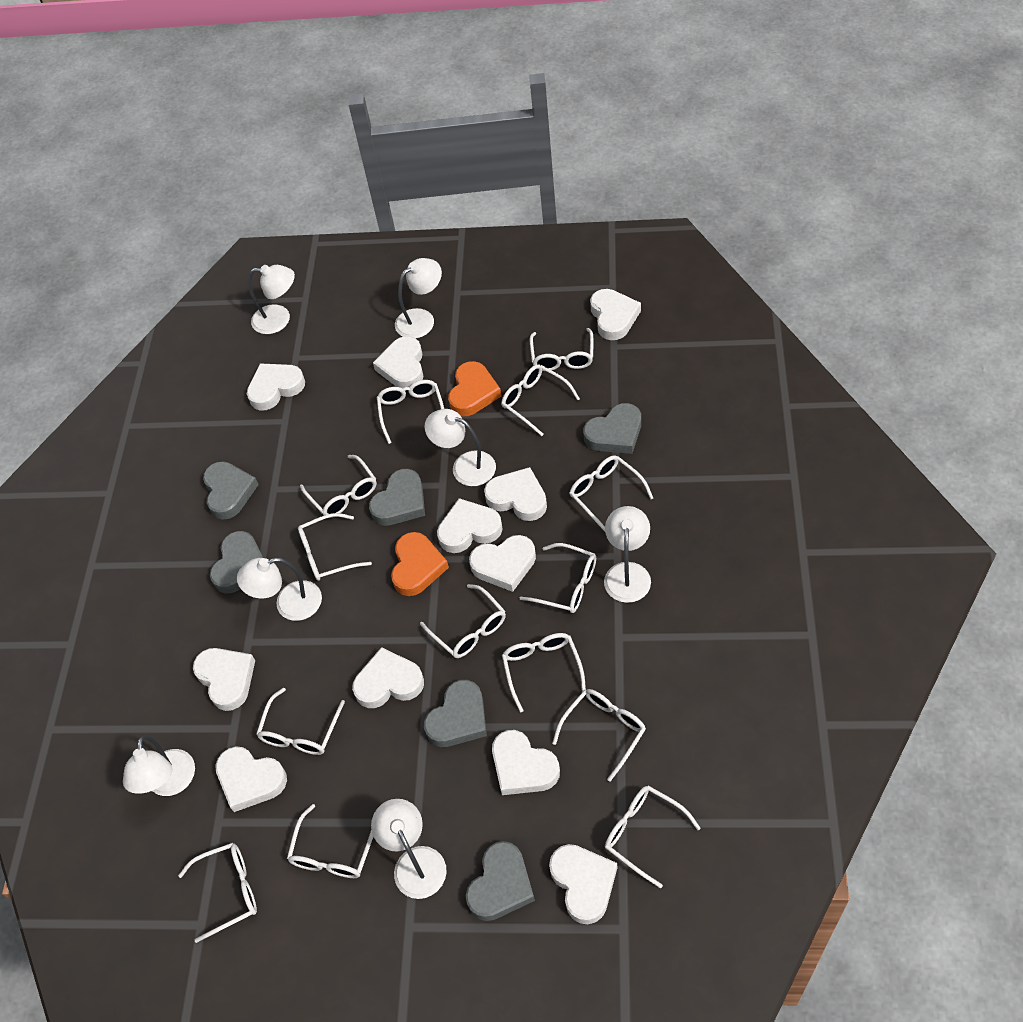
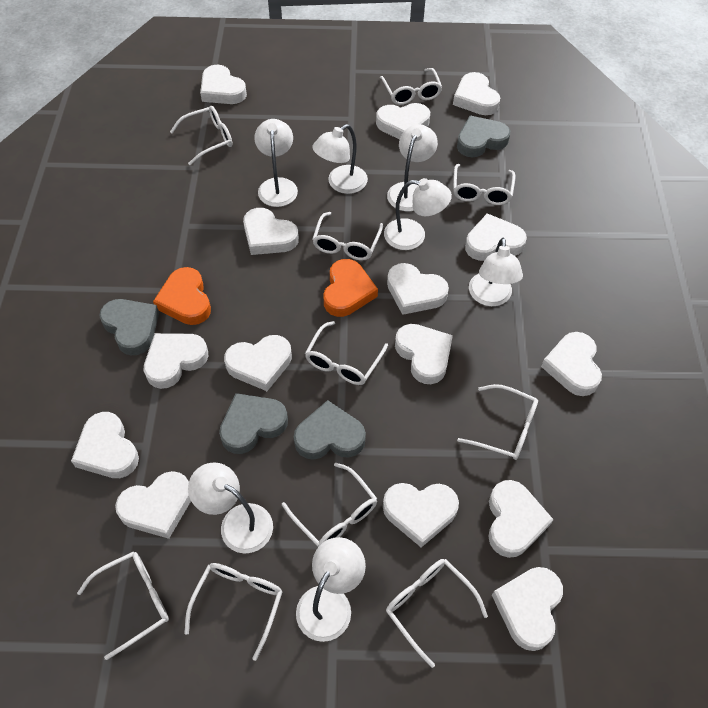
grey heart: [203,461,259,520] [210,531,263,593] [369,469,425,526] [424,680,487,747] [466,841,535,921] [583,403,641,454] = 6 -> [99,299,159,355] [219,393,288,454] [294,400,366,460] [457,116,510,157] = 4
white glasses: [178,843,257,943] [256,688,345,755] [287,804,373,878] [298,513,372,581] [300,455,377,515] [377,380,444,444] [420,584,506,658] [501,364,580,436] [502,633,586,713] [520,543,596,613] [530,328,593,371] [552,689,646,782] [569,455,653,532] [605,785,701,888] = 14 -> [77,551,169,660] [170,106,233,165] [184,563,283,661] [282,462,377,547] [305,321,388,385] [312,212,383,261] [380,68,442,105] [386,559,488,668] [453,164,516,205] [457,384,538,460] = 10
white heart: [193,648,255,711] [215,746,287,812] [247,363,305,410] [352,647,424,708] [373,336,423,389] [437,498,503,553] [469,535,536,592] [484,467,547,521] [492,730,560,795] [549,844,617,924] [590,289,641,340] = 11 -> [71,412,139,478] [115,471,191,539] [144,333,208,389] [200,64,247,104] [224,335,292,391] [243,208,299,255] [376,103,430,140] [383,483,459,548] [387,263,449,315] [395,324,453,384] [453,72,500,115] [465,213,527,261] [488,480,554,558] [492,567,563,651] [541,332,602,396] = 15

